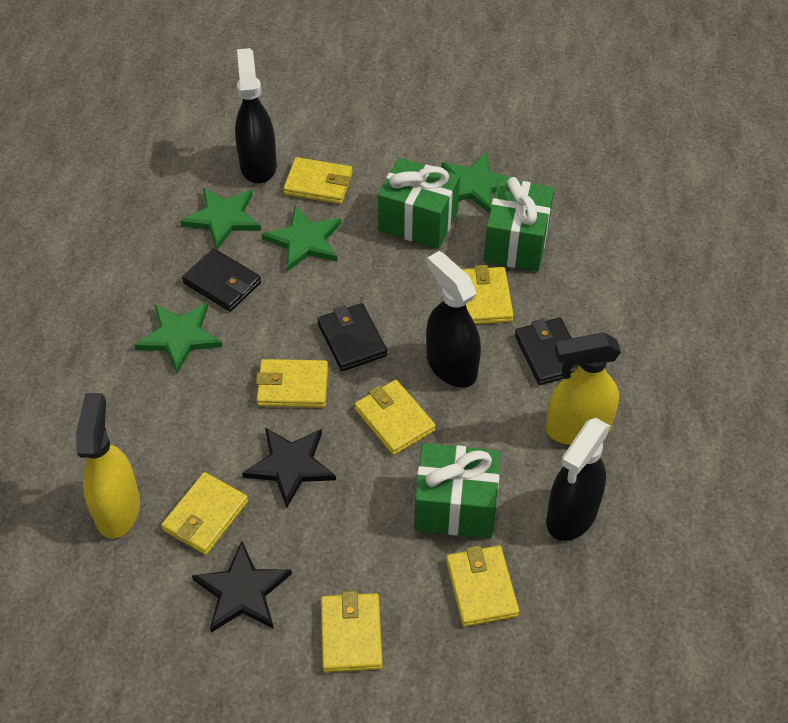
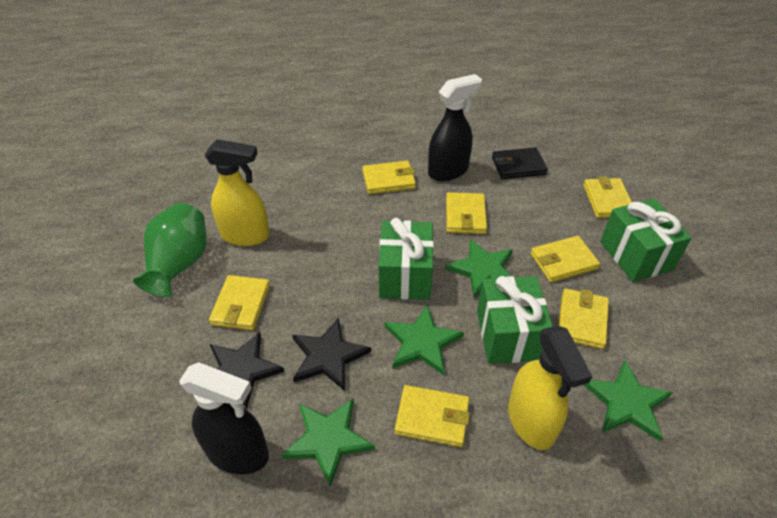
black spray bottle: [235,48,277,184] [426,251,481,388] [546,418,610,541] = 3 -> [179,362,269,475] [428,74,482,181] = 2
black wallet: [182,248,261,312] [317,303,387,371] [515,317,579,385] = 3 -> [492,147,548,179] = 1
green vase: none = 0 -> [133,203,207,297] = 1

